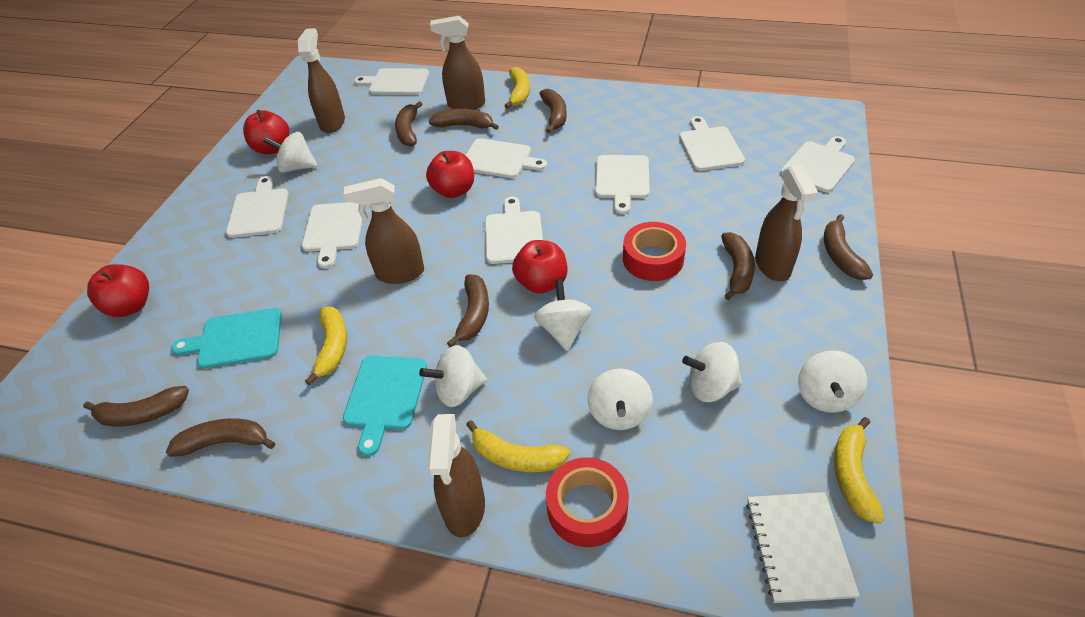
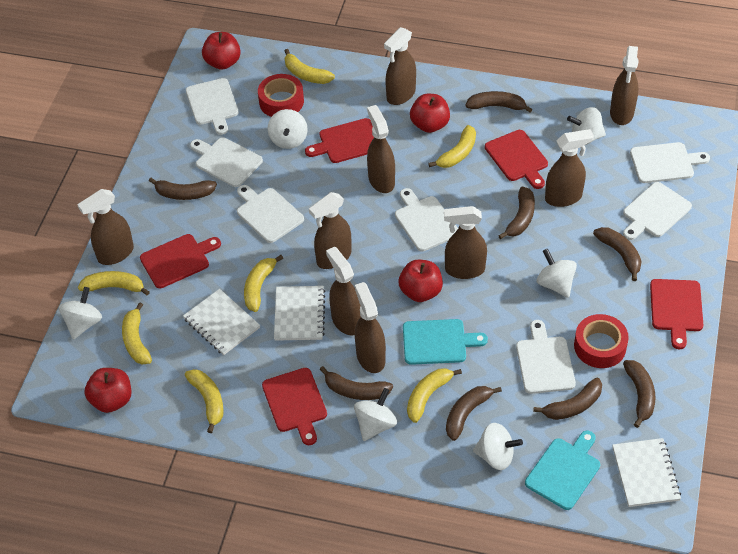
brown spray bottle: [298,28,345,133] [344,178,424,284] [427,414,485,538] [430,16,485,110] [755,165,818,281] = 5 -> [77,189,134,265] [309,192,351,269] [326,247,361,335] [355,282,386,373] [367,105,395,193] [384,27,416,105] [444,206,487,279] [545,129,594,207] [610,46,639,125] = 9
red cutting board: none = 0 -> [140,234,221,288] [262,368,327,445] [305,118,374,163] [485,130,548,189] [650,279,703,349] = 5
white cutting board: [226,176,289,238] [302,202,363,268] [354,68,429,95] [465,138,547,178] [485,197,543,264] [595,155,650,214] [679,116,745,171] [780,136,855,192] = 8 -> [186,78,239,135] [190,137,263,187] [237,185,304,243] [395,188,458,252] [516,320,576,394] [623,182,692,240] [630,142,710,183] = 7
white notebook: [746,492,860,603] = 1 -> [183,289,260,355] [274,286,325,341] [613,438,681,507] = 3
yellow banana: [305,307,347,385] [466,420,570,472] [504,67,530,109] [834,417,884,524] = 4 -> [78,271,150,295] [122,302,152,365] [185,369,223,433] [244,255,283,312] [285,49,335,84] [407,368,462,423] [428,125,476,168] = 7

